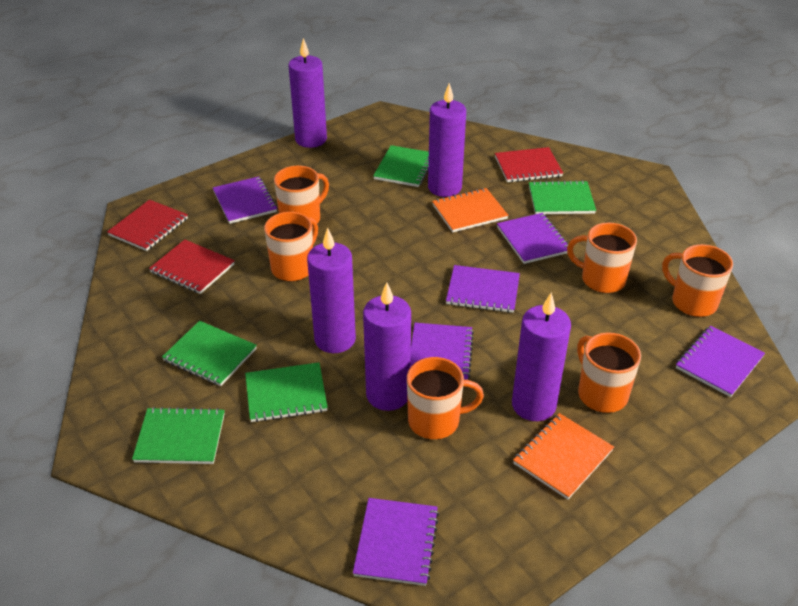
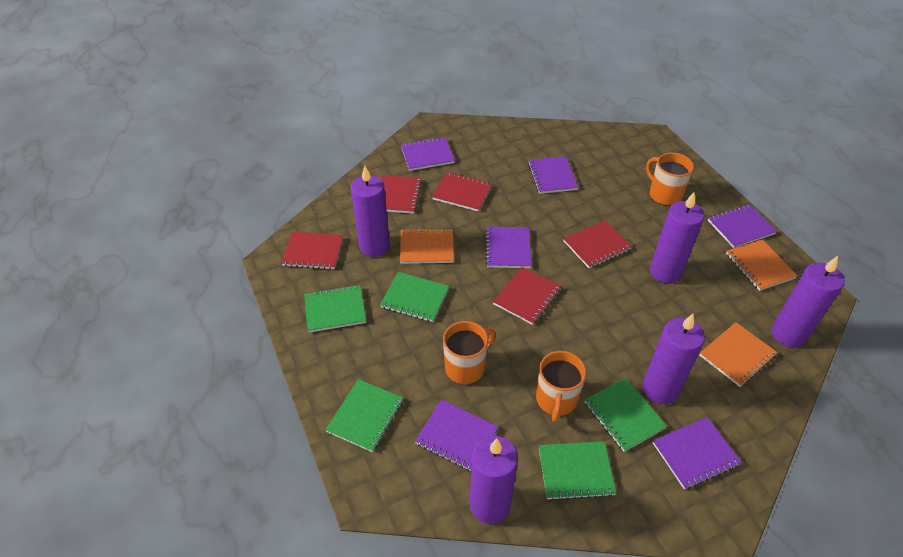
orange mug: [264,212,318,281] [274,166,329,224] [407,357,484,439] [567,223,637,293] [577,332,641,413] [662,244,733,317] = 6 -> [443,321,495,384] [536,351,586,422] [646,153,694,206] = 3
orange notebook: [432,188,509,232] [513,413,614,499] = 2 -> [400,228,454,264] [699,322,777,387] [726,239,797,291] = 3
red notebook: [107,200,188,251] [149,240,235,294] [495,147,563,182] = 3 -> [281,232,343,270] [381,175,422,214] [432,172,492,211] [493,267,561,325] [563,220,632,268] = 5

